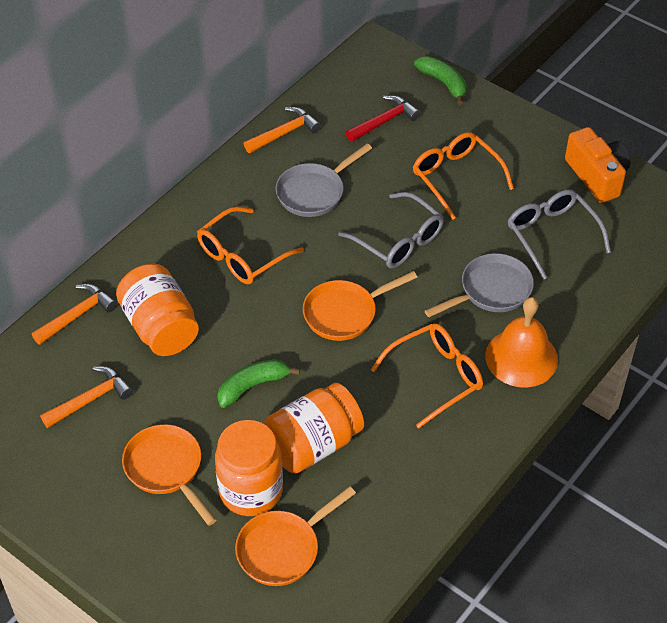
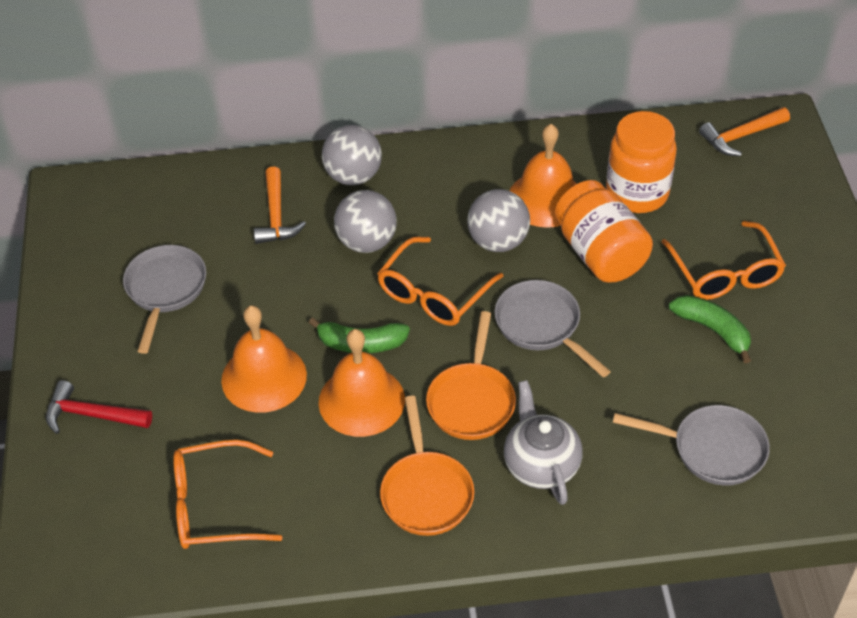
grey ball: none = 0 -> [322,125,382,185] [334,190,397,253] [467,189,530,252] = 3
grey glasses: [338,192,444,268] [508,190,611,279] = 2 -> none = 0
grey pan: [275,144,372,217] [425,253,534,317] = 2 -> [123,245,206,354] [494,280,611,377] [613,405,770,486] = 3
grey teapot: none = 0 -> [504,380,583,505] = 1
orange bell: [485,297,558,388] = 1 -> [221,305,307,413] [319,329,405,437] [509,124,577,228] = 3
orange camera: [565,127,630,203] = 1 -> none = 0
orange hammer: [32,284,117,345] [40,366,133,428] [244,107,321,153] = 3 -> [254,167,306,244] [699,107,790,156] = 2
orange jar: [116,264,199,356] [215,420,283,516] [264,383,364,473] = 3 -> [555,180,653,283] [606,111,677,213] = 2
orange pan: [122,424,216,526] [235,486,356,586] [303,271,417,341] = 3 -> [380,396,475,536] [426,311,516,440] = 2

